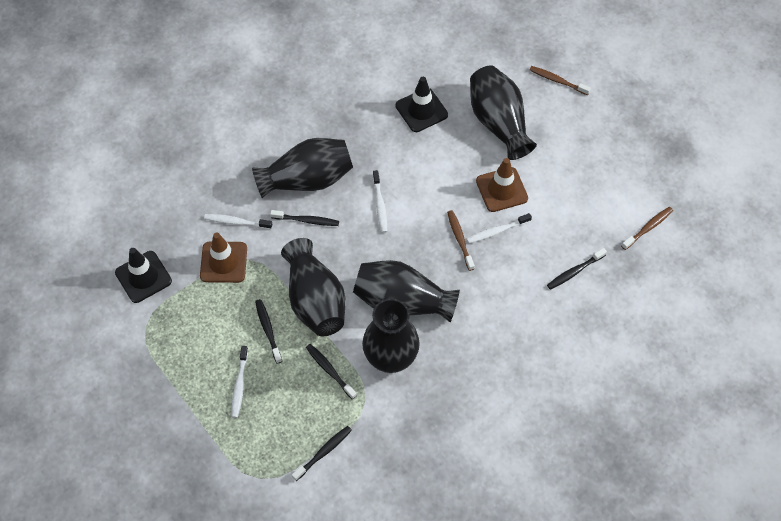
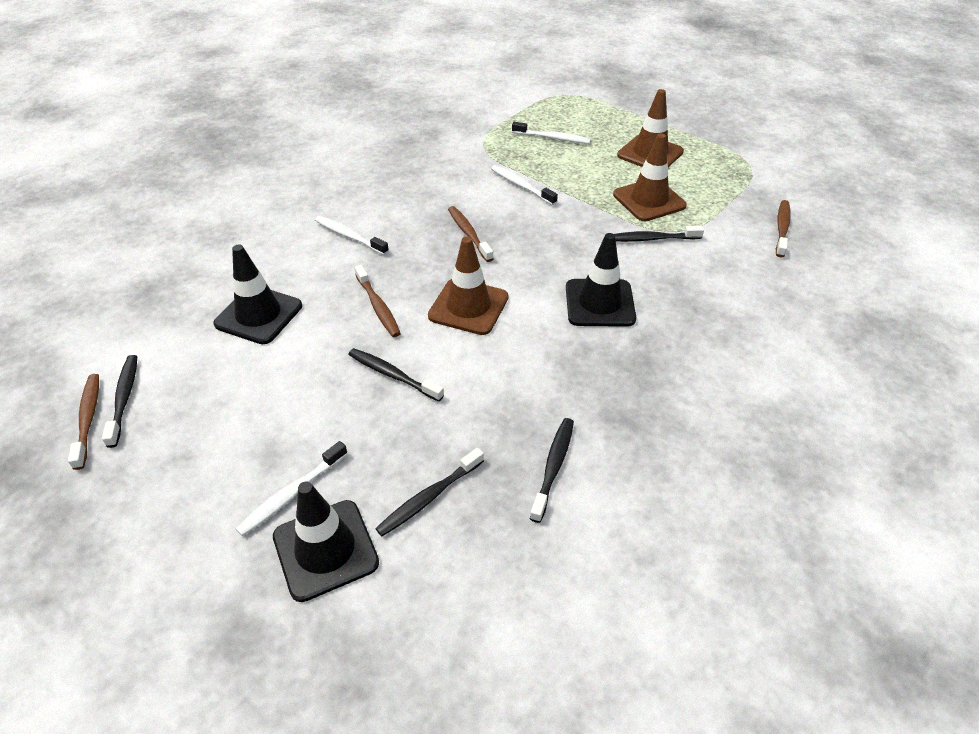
black traffic cone: [115,248,172,303] [396,77,448,132] = 2 -> [213,244,302,344] [273,482,379,602] [566,233,636,327] = 3
black vase: [252,138,353,198] [281,238,345,336] [353,260,460,322] [362,298,420,373] [470,65,537,160] = 5 -> none = 0
brown toothbrush: [447,210,475,271] [530,66,591,95] [621,207,673,250] = 3 -> [68,374,99,470] [354,265,401,337] [448,206,494,262] [776,200,791,257] = 4
brown traffic cone: [200,233,247,283] [476,158,528,212] = 2 -> [428,236,509,335] [613,133,687,221] [617,89,684,167] = 3

